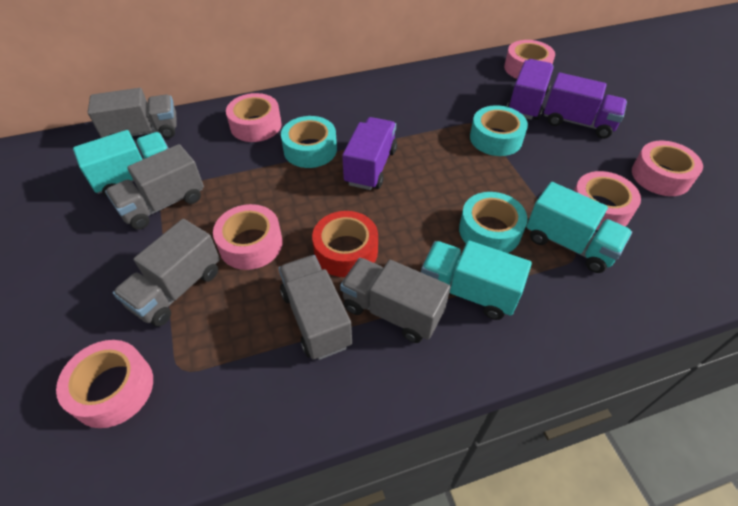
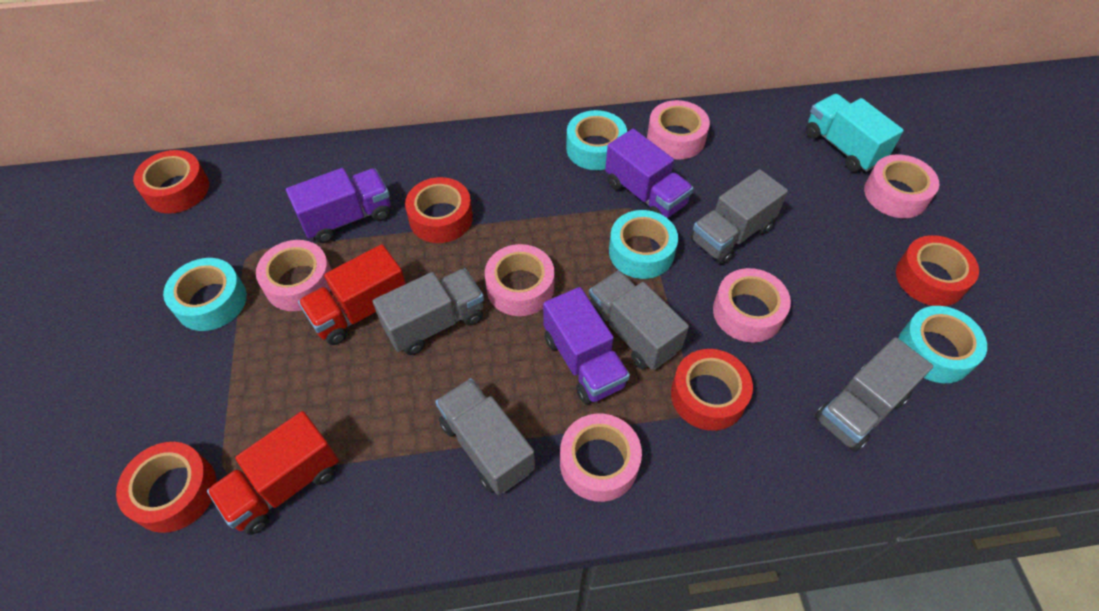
red tape: [312,211,378,277] = 1 -> [116,442,216,533] [133,150,209,214] [405,177,473,243] [671,349,753,431] [896,235,979,306] = 5
red truck: none = 0 -> [207,411,339,535] [298,244,406,345] = 2
turquoise tape: [281,116,337,168] [459,192,527,253] [470,105,528,156] = 3 -> [163,258,247,331] [566,110,627,170] [609,210,678,279] [898,306,987,383] = 4
turquoise truck: [73,130,168,197] [421,241,532,320] [526,182,632,273] = 3 -> [806,94,904,172] = 1

